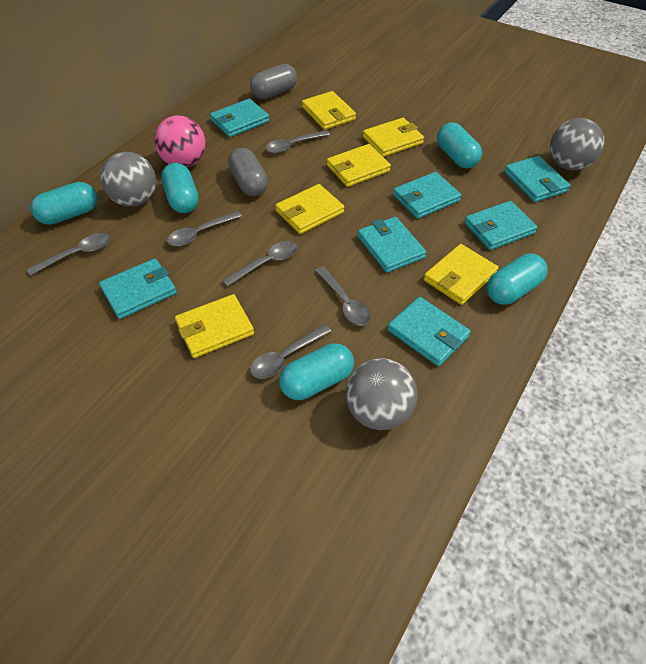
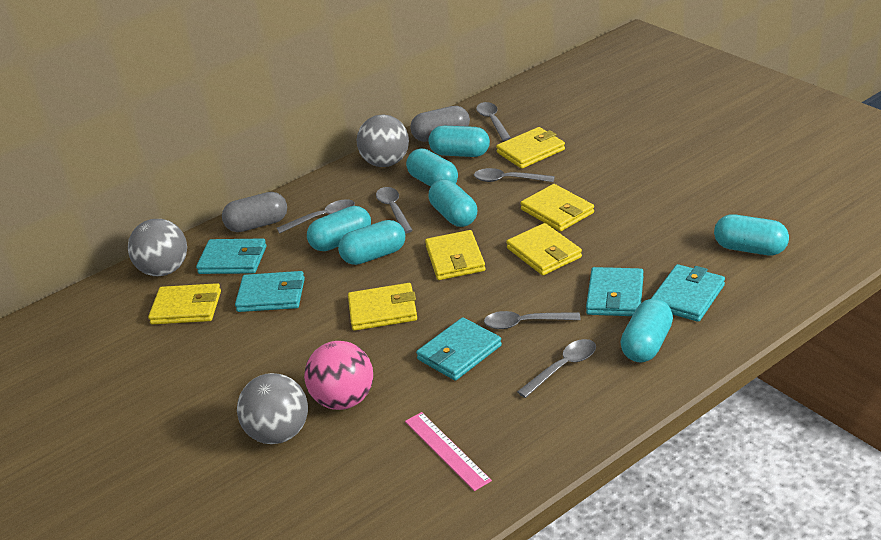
pink ruler: none = 0 -> [405,412,492,491] = 1
turquoise capsule: [31,182,97,225] [161,163,199,213] [279,343,354,400] [437,122,482,168] [487,253,548,305] = 5 -> [307,206,371,251] [338,220,405,265] [406,149,458,187] [428,126,490,157] [429,179,477,227] [620,299,673,363] [714,214,789,255] = 7
turquoise wallet: [99,259,177,319] [210,99,269,137] [358,217,426,273] [387,297,471,366] [393,172,461,219] [464,201,538,250] [504,156,570,202] = 7 -> [196,238,267,274] [235,271,305,312] [416,317,502,381] [586,267,644,316] [651,264,725,322] = 5

